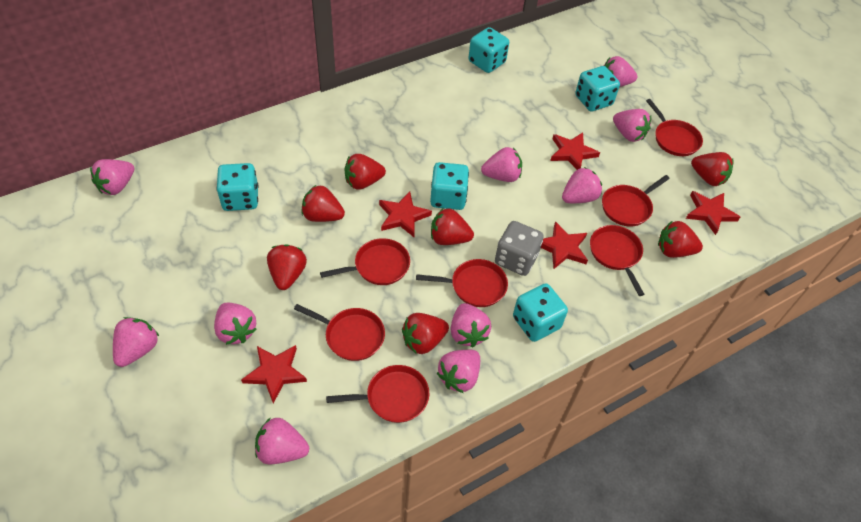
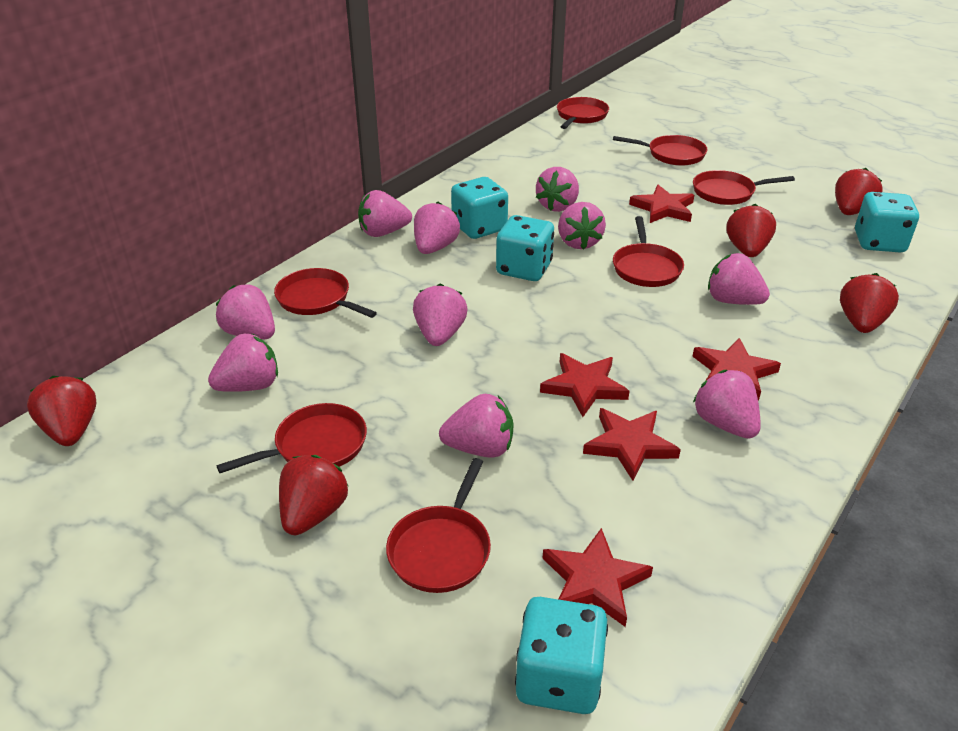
grey dice: [495,221,544,276] = 1 -> none = 0
red strawberry: [267,244,307,290] [301,185,345,222] [344,154,386,190] [402,313,449,354] [431,208,474,245] [658,221,703,258] [691,152,734,186] = 7 -> [27,376,97,446] [279,455,348,535] [726,204,776,257] [835,168,883,215] [840,273,899,333] = 5
turquoise dice: [216,163,258,211] [430,162,469,210] [468,27,509,73] [513,283,568,342] [575,66,620,111] = 5 -> [451,177,508,239] [496,215,554,281] [515,597,608,714] [855,192,919,253] = 4

